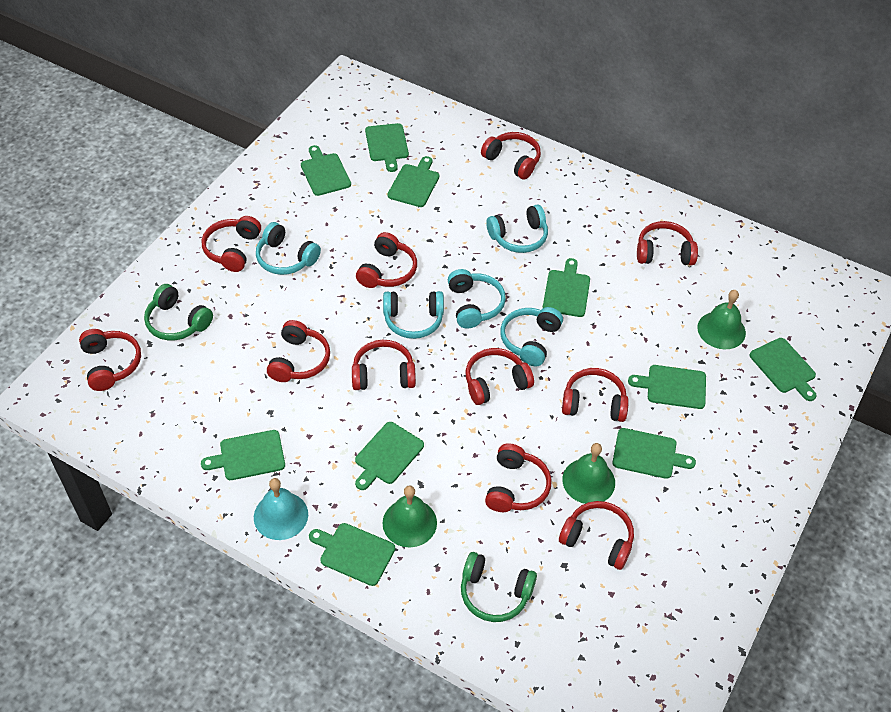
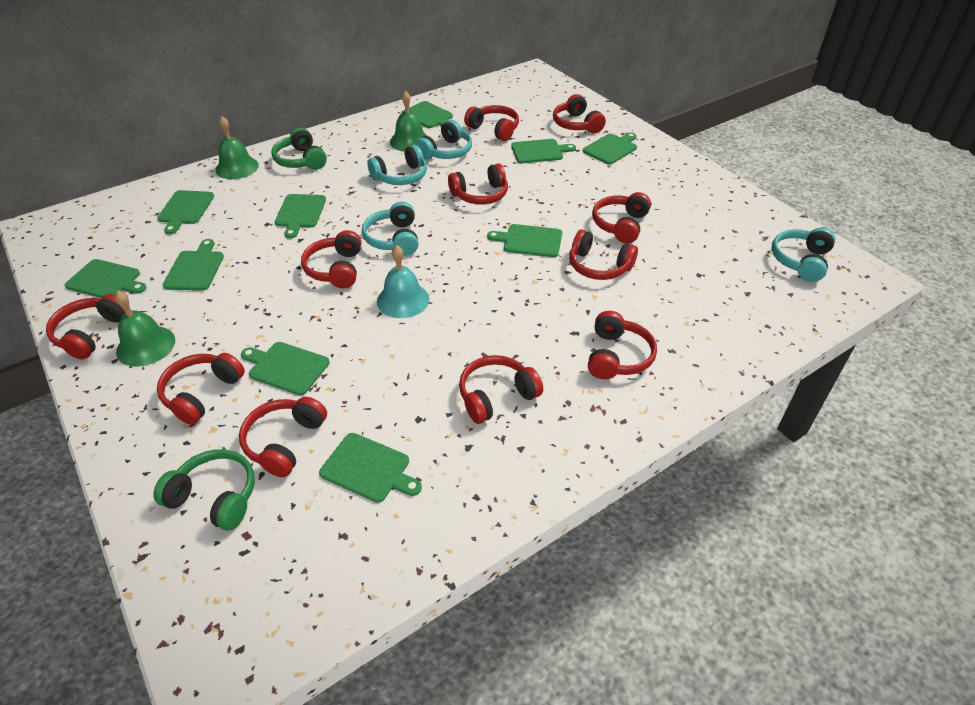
turquoise headphones: [256,222,321,275] [383,291,444,339] [448,269,506,329] [486,204,548,253] [500,307,563,367] = 5 -> [362,202,419,255] [367,145,427,185] [415,120,472,160] [772,227,836,282] = 4

